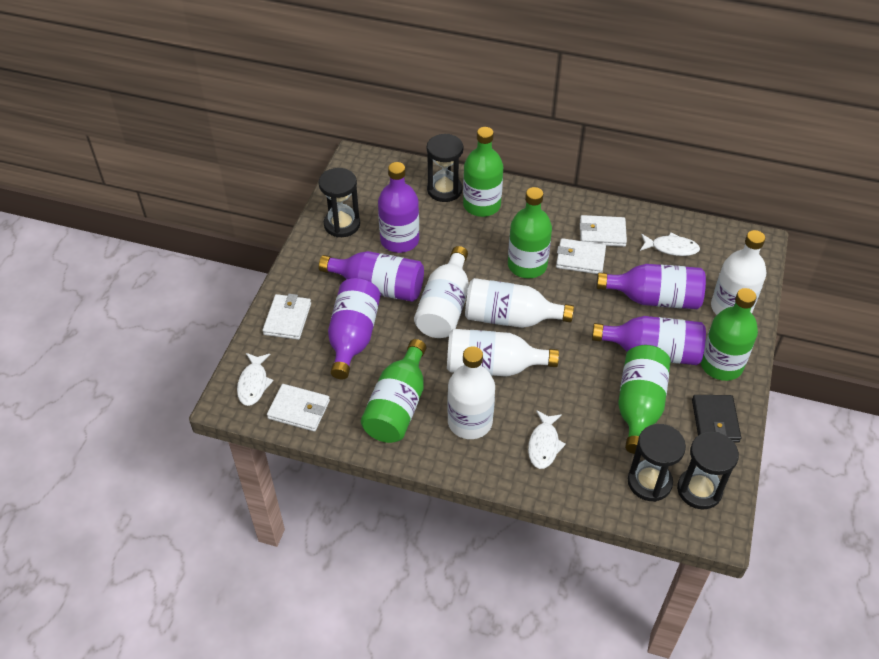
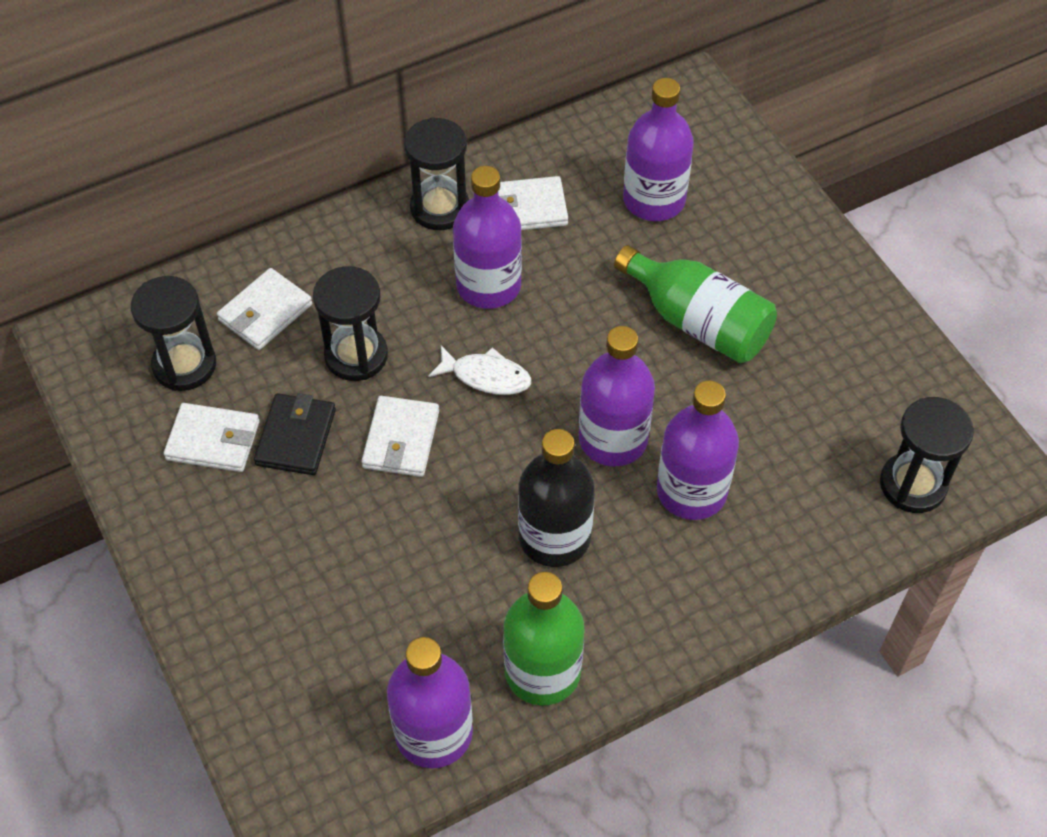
black bottle: none = 0 -> [518,429,595,567] = 1
green bottle: [361,339,426,443] [463,127,503,217] [508,187,552,278] [618,345,670,454] [701,288,758,381] = 5 -> [503,572,584,706] [614,245,777,363] = 2
white bottle: [414,246,469,338] [447,329,559,377] [447,347,495,439] [465,278,574,328] [711,230,766,315] = 5 -> none = 0
white fish: [237,353,274,406] [528,410,566,469] [640,232,700,256] = 3 -> [429,346,531,395] = 1

